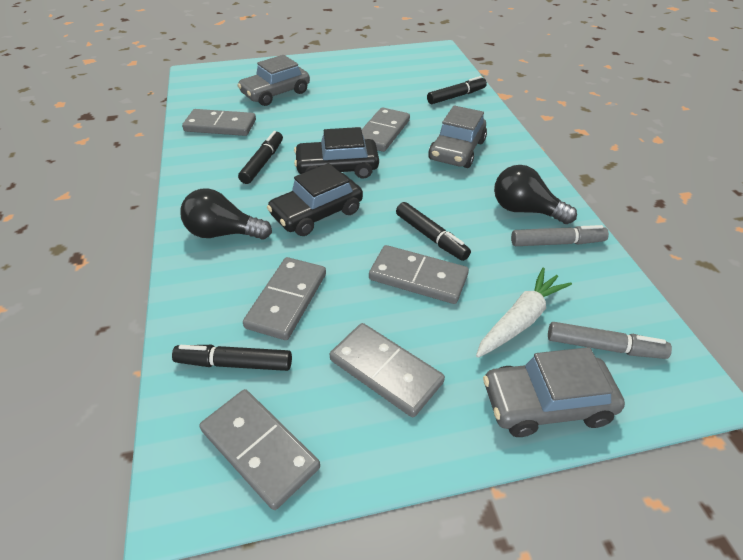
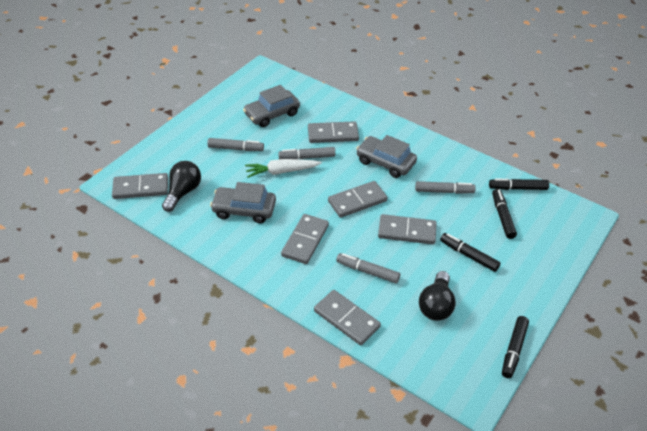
black car: [267,163,363,236] [294,127,379,179] = 2 -> none = 0
grey marker: [511,225,609,246] [548,322,672,359] = 2 -> [208,138,264,151] [278,147,335,159] [336,253,400,283] [415,181,476,194] = 4

